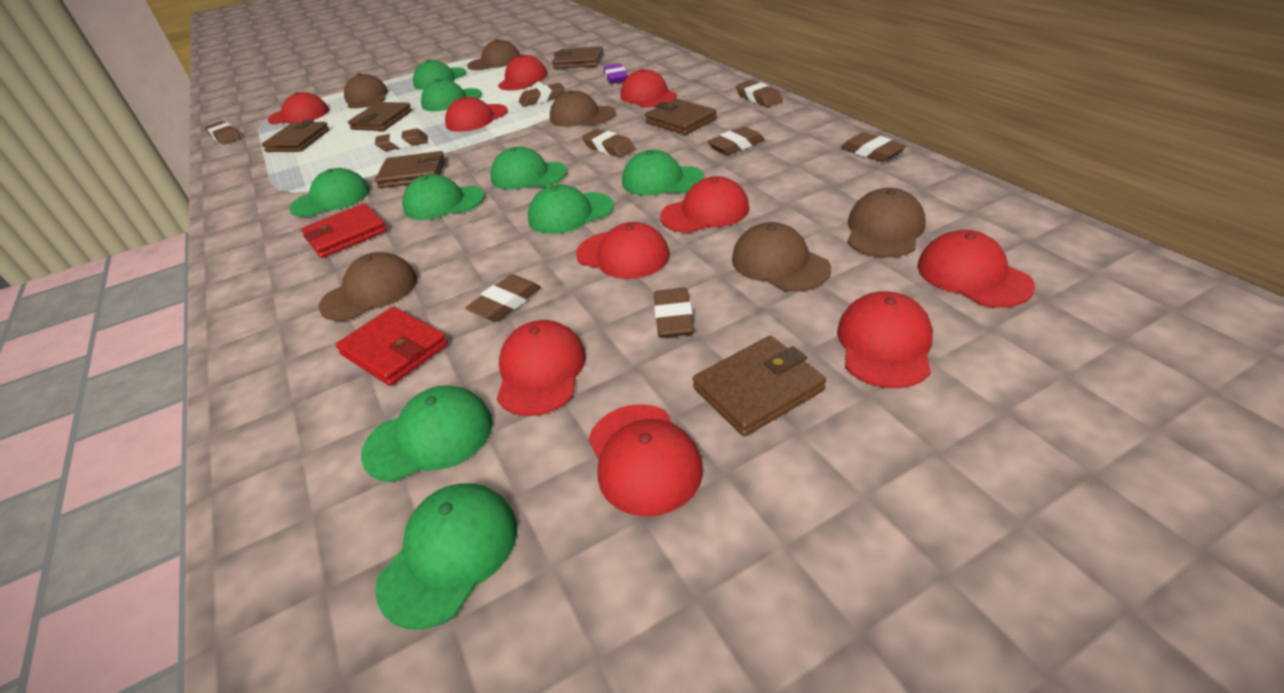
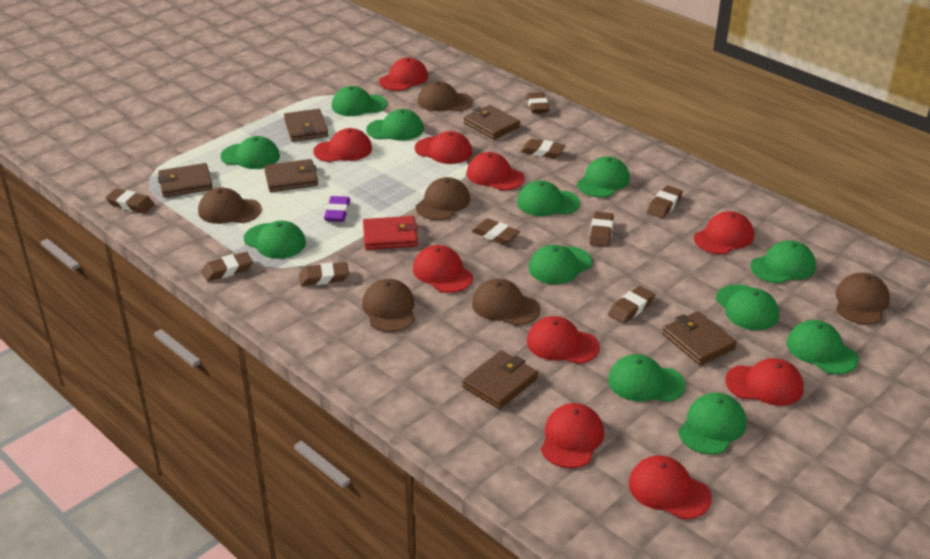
green cap: [289,168,370,217] [361,385,493,482] [375,483,517,630] [402,174,485,220] [413,60,466,90] [421,79,482,111] [490,146,567,190] [528,184,614,234] [622,150,704,196] = 9 -> [220,136,280,169] [244,221,306,259] [332,86,387,116] [366,109,424,141] [517,180,580,216] [529,245,592,284] [577,156,630,197] [608,354,686,402] [678,393,746,455] [716,285,779,330] [751,241,816,284] [787,320,859,374] = 12
red wallet: [301,203,387,258] [336,307,448,386] = 2 -> [363,216,418,250] = 1

